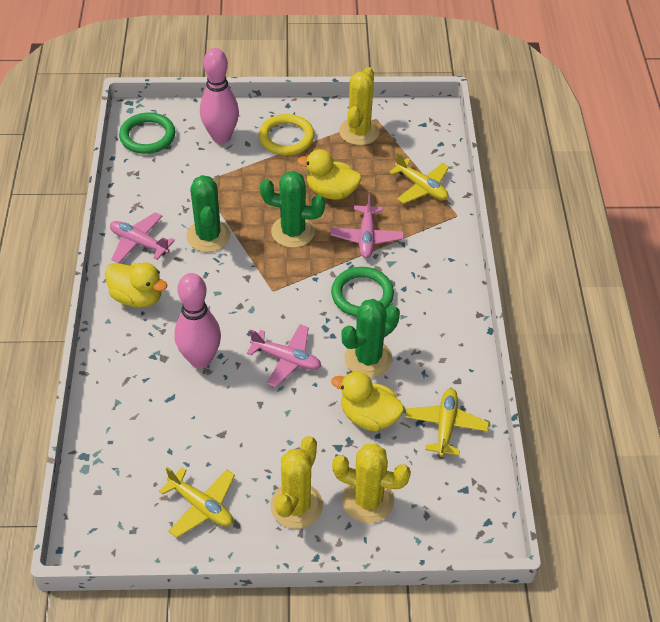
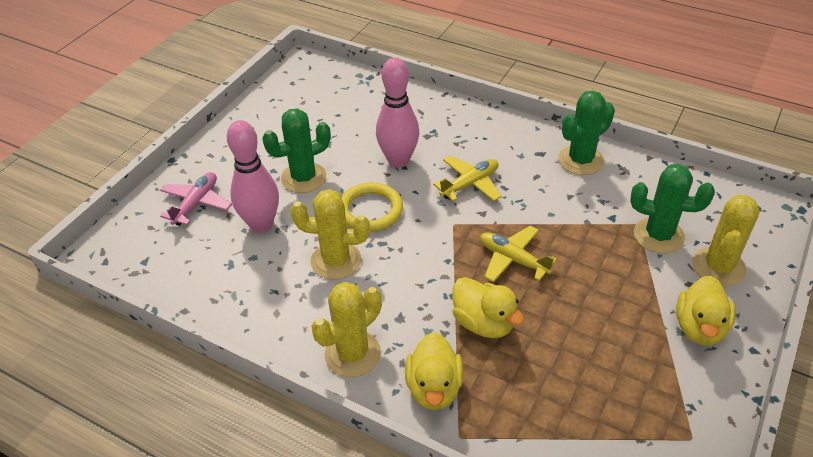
green ring: [119,112,175,154] [331,267,394,317] = 2 -> none = 0
pink plane: [110,212,175,263] [247,324,321,387] [330,194,404,258] = 3 -> [160,172,232,226] = 1
yellow plane: [159,467,235,538] [389,152,449,204] [405,388,489,457] = 3 -> [433,156,502,202] [480,226,557,283] = 2

